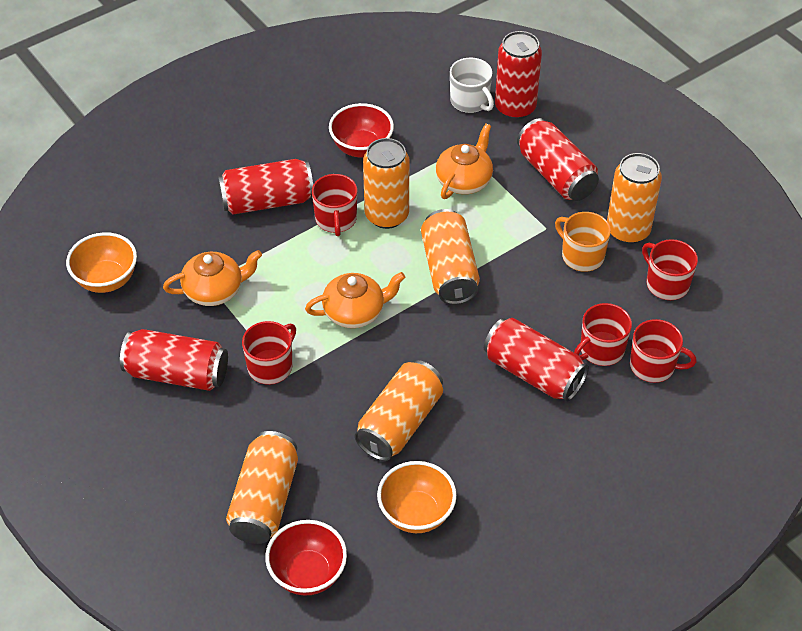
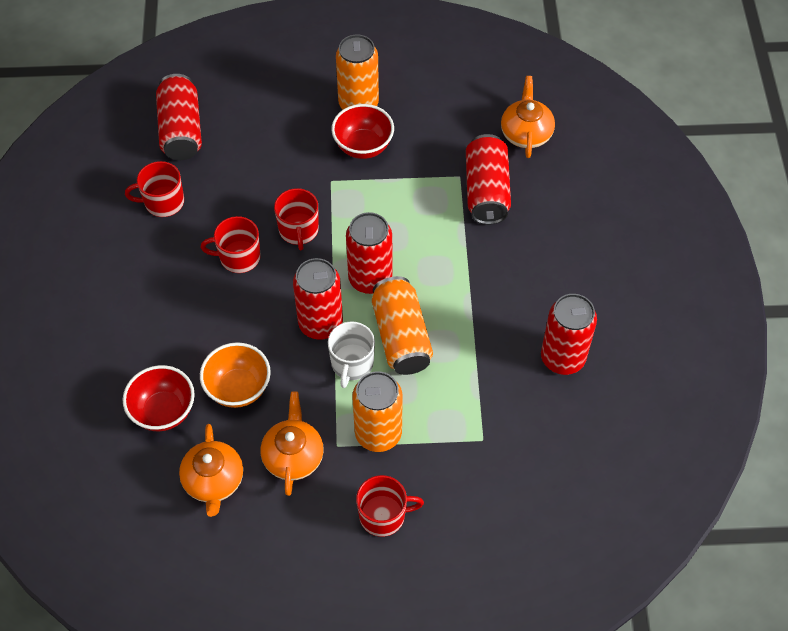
orange bowl: [66,232,137,293] [377,461,457,533] = 2 -> [200,342,271,408] = 1
orange can: [226,431,298,544] [355,360,443,461] [363,138,409,229] [421,209,480,305] [607,153,662,244] = 5 -> [336,35,379,109] [352,371,403,452] [372,276,433,375] = 3
orange mug: [555,212,611,272] = 1 -> none = 0
red mug: [242,321,296,385] [312,174,357,236] [574,303,632,366] [630,319,697,383] [642,239,698,300] = 5 -> [125,161,184,217] [201,216,261,273] [274,188,319,251] [356,475,424,537] = 4

